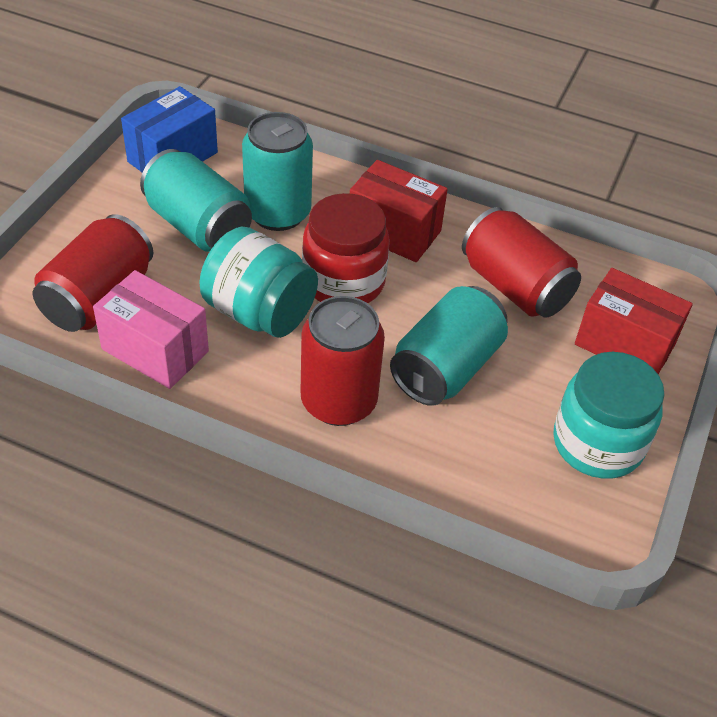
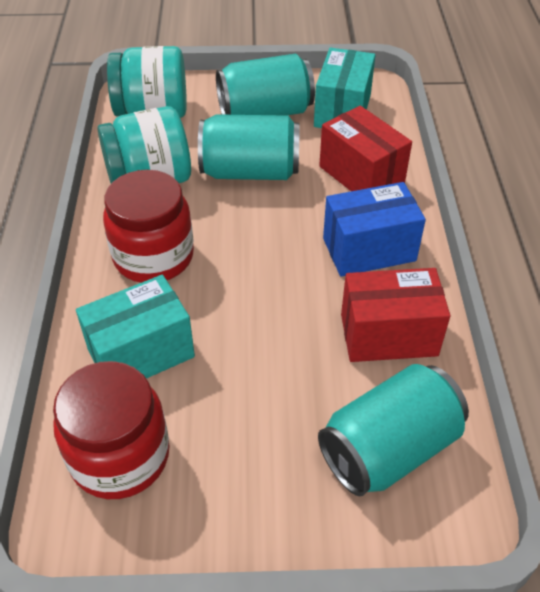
pink box: [93,270,209,389] = 1 -> none = 0
red can: [33,214,153,332] [301,296,385,426] [462,207,581,318] = 3 -> none = 0
red jar: [302,193,390,303] = 1 -> [53,361,170,499] [103,170,194,283] = 2
turquoise box: none = 0 -> [76,275,195,379] [314,48,375,128] = 2

